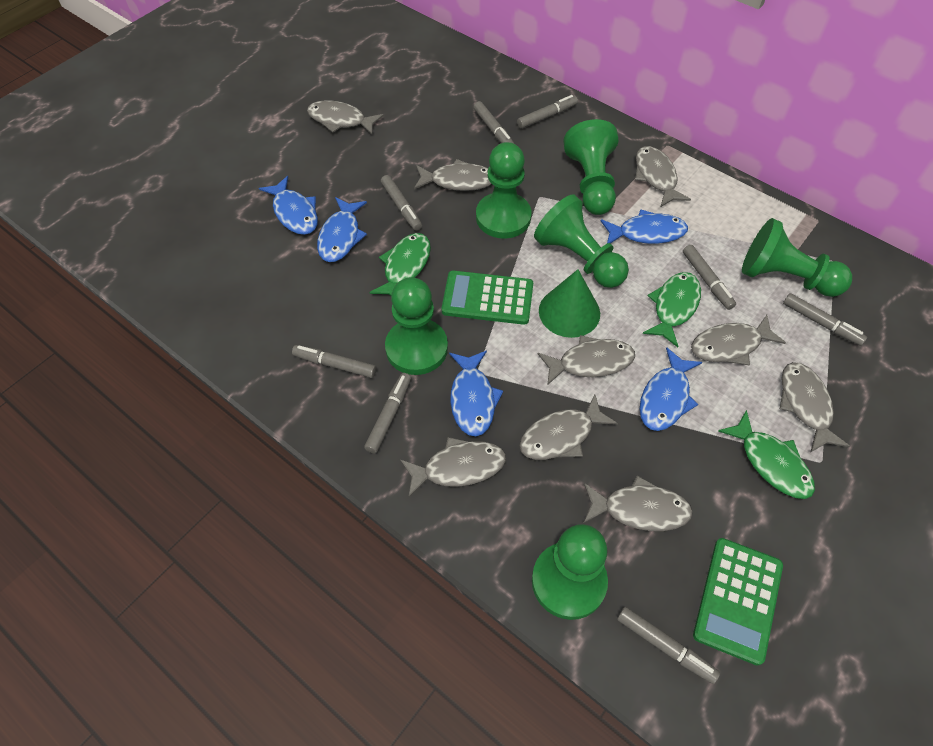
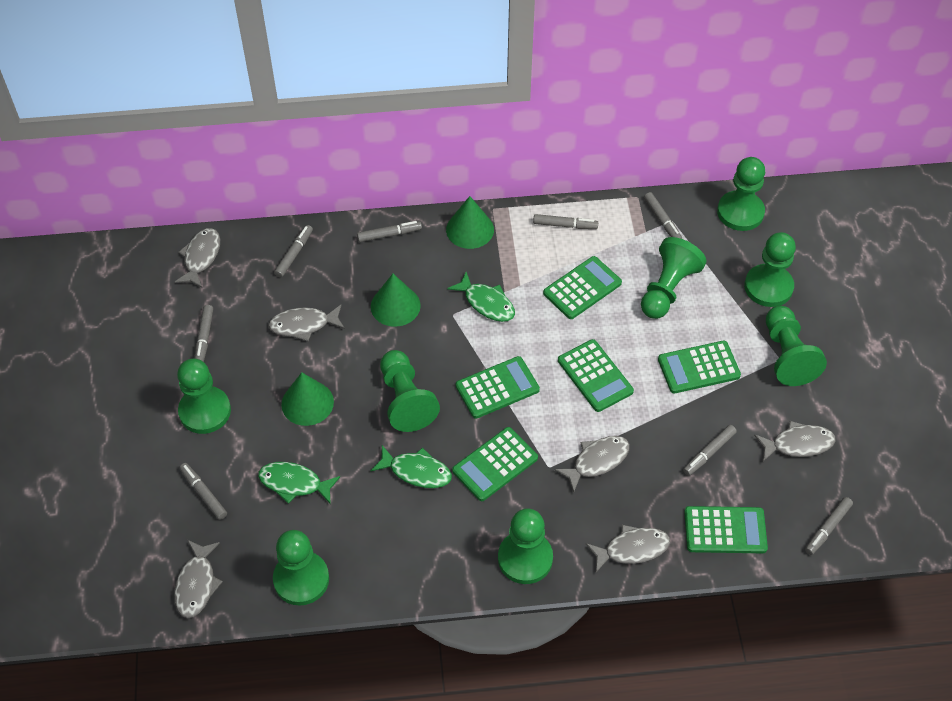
blue fish: [259,176,318,235] [317,197,367,262] [449,351,503,436] [600,209,688,244] [640,348,702,431] = 5 -> none = 0
green calculator: [442,270,533,325] [693,538,783,666] = 2 -> [452,427,538,501] [456,356,540,419] [543,256,622,319] [558,339,634,412] [658,341,741,394] [684,506,768,553] = 6
green cone: [539,269,600,338] = 1 -> [281,372,334,426] [371,274,421,327] [446,196,494,249] = 3
green pawn: [385,277,448,375] [476,142,531,239] [532,524,608,620] [534,194,629,288] [563,119,618,215] [742,218,852,297] = 6 -> [177,359,231,434] [273,530,329,606] [380,350,440,432] [498,508,553,584] [641,237,707,319] [717,157,765,231] [744,232,796,307] [766,306,827,386] = 8
grey fish: [307,100,384,134] [400,437,506,497] [414,159,492,191] [519,395,618,460] [538,335,635,385] [584,475,693,531] [635,146,691,207] [691,315,786,365] [780,362,850,452] = 9 -> [174,540,223,618] [175,228,220,288] [268,305,345,341] [555,436,630,493] [586,525,670,572] [754,421,836,461] = 6

